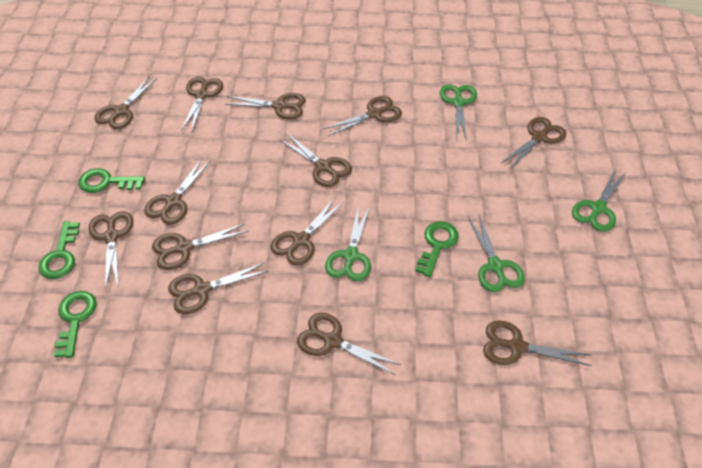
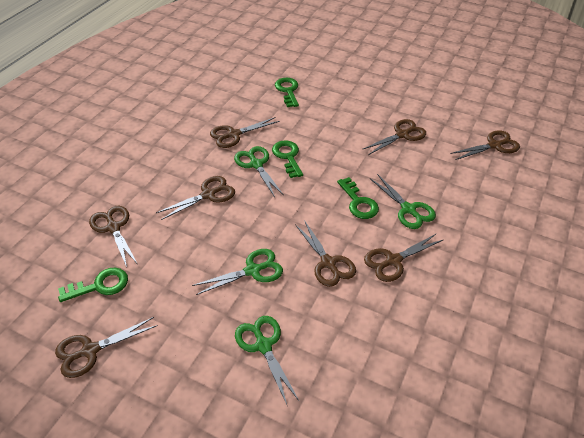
brown scissors: [89,211,133,289] [95,77,157,129] [144,158,211,225] [152,223,248,270] [168,263,269,314] [181,77,223,131] [225,93,306,119] [271,198,344,266] [279,134,352,187] [297,313,401,375] [323,96,402,136] [483,321,592,366] [502,117,566,169] = 13 -> [55,317,158,378] [89,206,138,267] [156,176,235,220] [210,117,280,148] [295,220,356,287] [362,119,426,155] [364,233,443,282] [450,131,520,160] = 8

